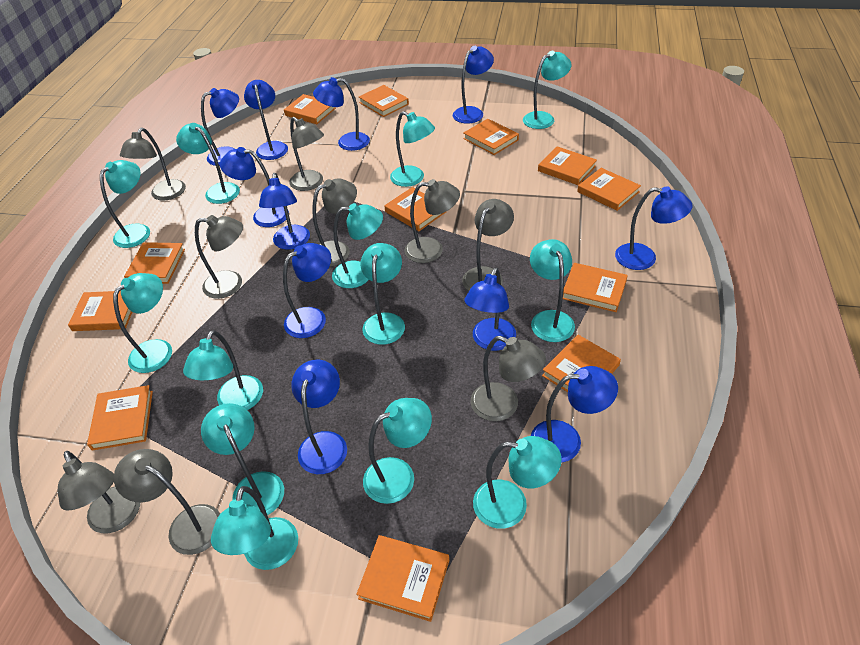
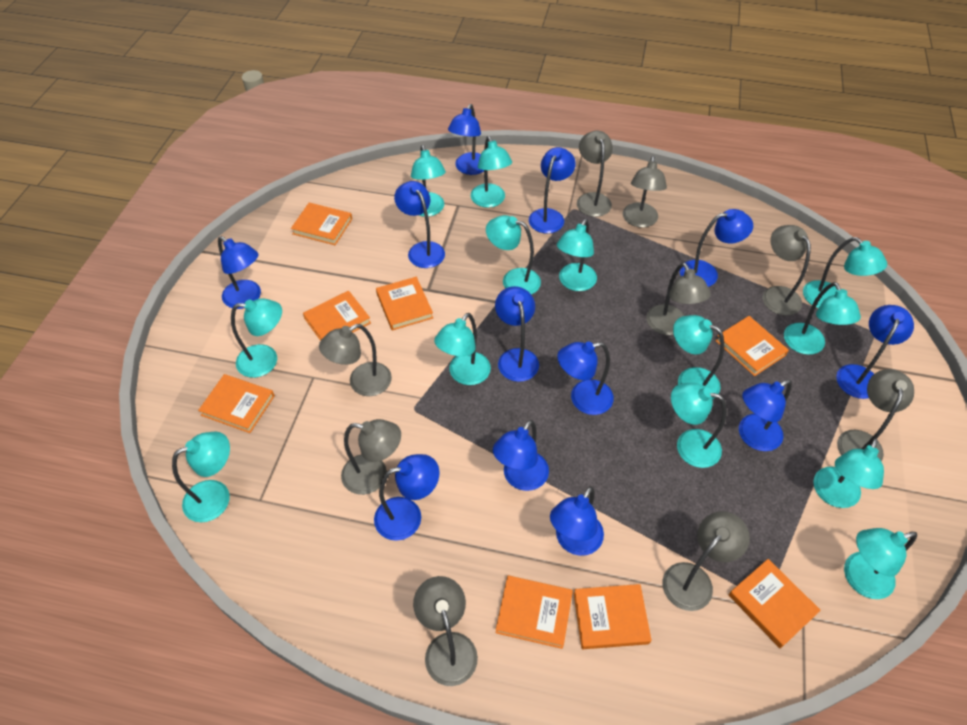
blue lamp: [201,88,239,166] [220,147,289,227] [244,80,288,160] [259,173,310,250] [283,243,331,338] [291,359,347,474] [313,77,370,151] [453,46,494,124] [464,268,516,351] [531,366,618,463] [615,186,693,270] = 11 -> [218,236,261,309] [374,454,439,541] [394,181,445,268] [448,104,484,175] [493,420,549,491] [495,286,539,382] [529,147,576,234] [550,487,604,556] [557,341,614,415] [680,209,753,287] [739,380,792,451] [836,305,914,399] = 12
orange book: [68,291,132,331] [87,385,153,451] [124,242,185,284] [284,94,336,124] [356,535,449,622] [359,85,409,117] [384,187,447,231] [463,119,519,155] [538,146,597,185] [542,335,621,392] [563,263,628,312] [577,168,641,211] = 12 -> [198,374,275,433] [291,203,352,245] [303,291,371,341] [376,277,433,331] [496,575,573,649] [573,584,651,649] [716,316,789,376] [729,559,821,649] = 8

